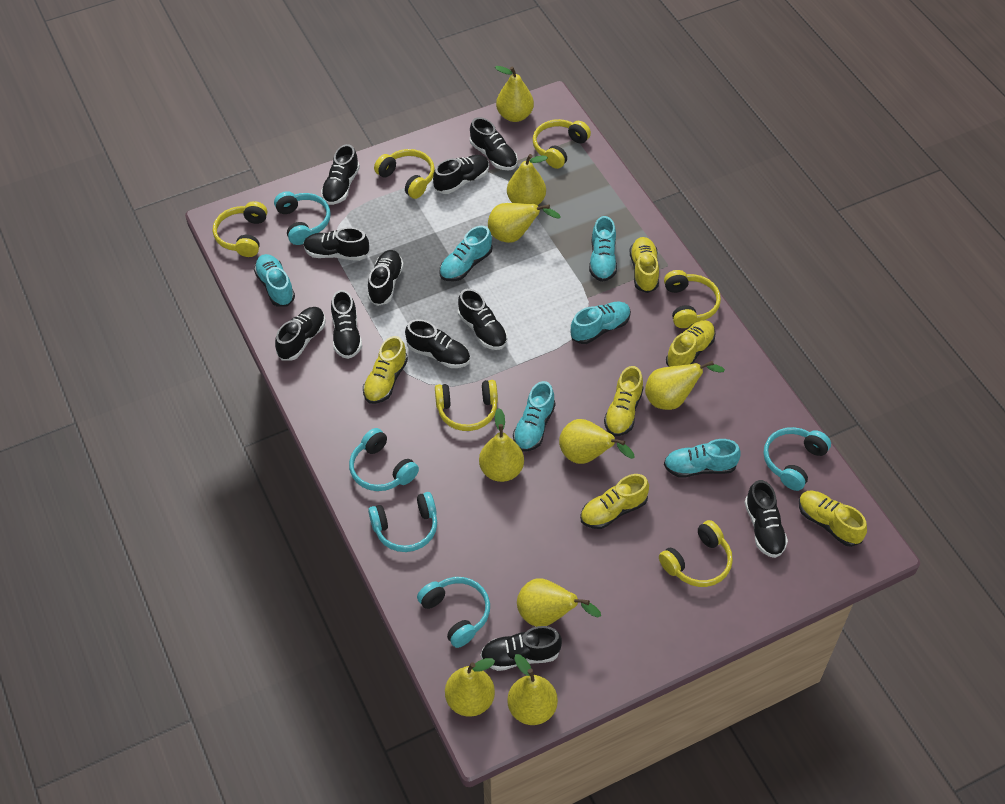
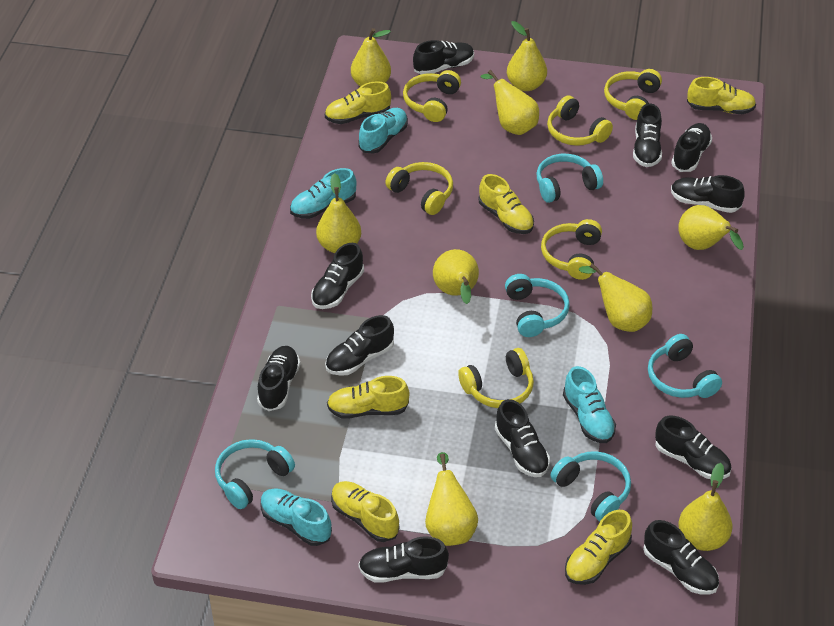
turquoise shoe: [254,254,295,307] [440,226,492,281] [513,381,555,452] [570,302,631,344] [589,216,617,282] [664,439,741,478] = 6 -> [260,488,332,546] [290,168,357,219] [358,108,408,154] [563,366,616,443] = 4

